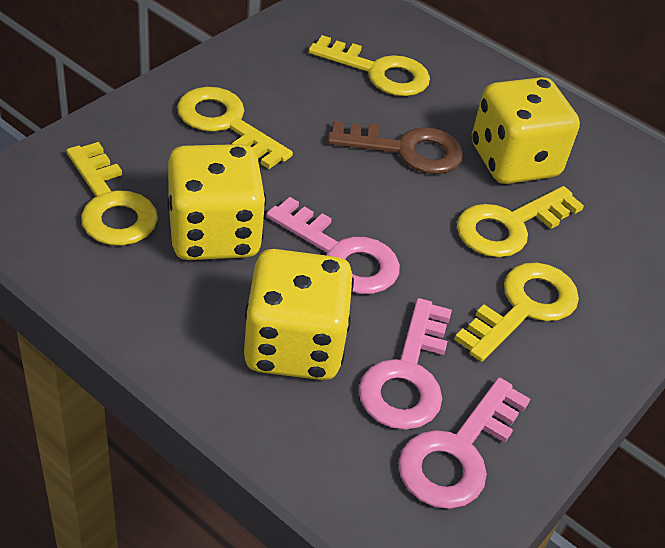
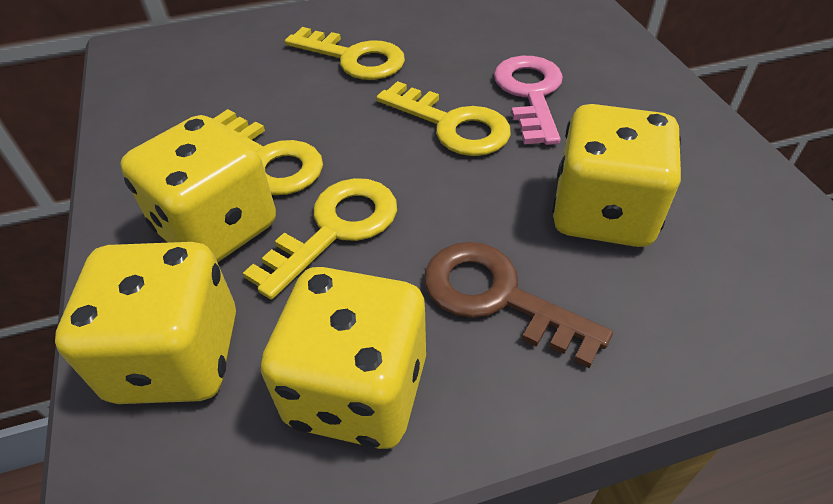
pink key: [266,197,400,294] [359,298,452,430] [398,377,530,509] = 3 -> [494,56,563,145] = 1
yellow dice: [167,144,266,260] [244,249,354,380] [472,77,580,184] = 3 -> [55,242,236,404] [120,115,276,263] [261,267,426,449] [552,104,681,247] = 4
yellow key: [66,142,158,246] [177,87,293,169] [308,35,430,96] [454,262,579,362] [457,186,584,257] = 5 -> [212,109,323,195] [243,178,397,299] [285,27,405,80] [376,81,511,156] = 4

